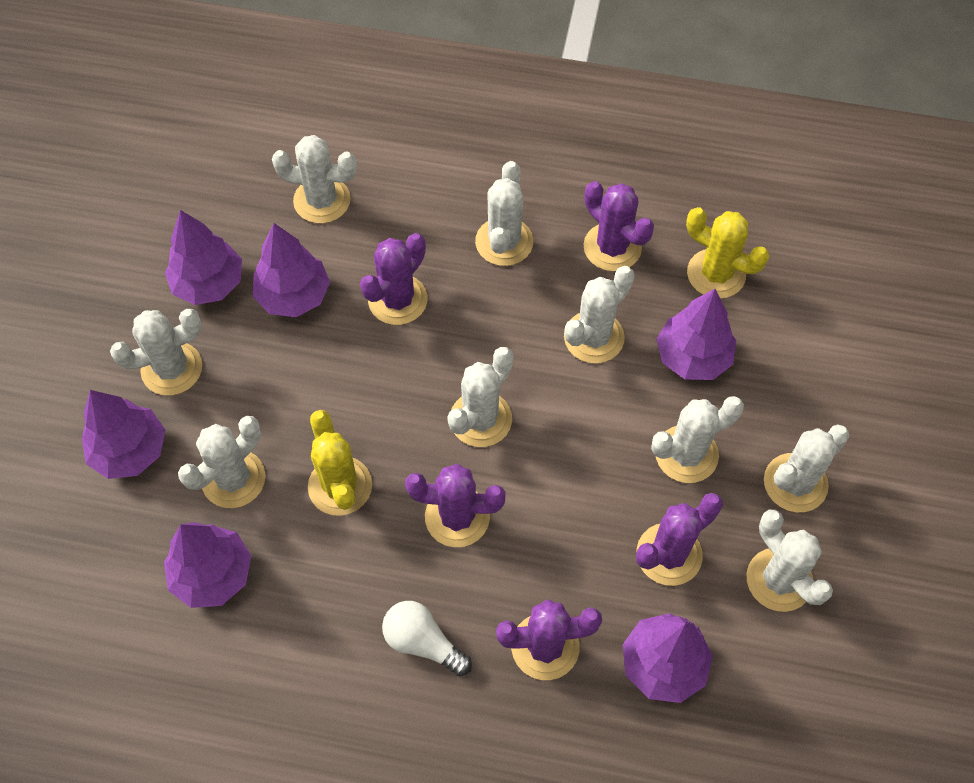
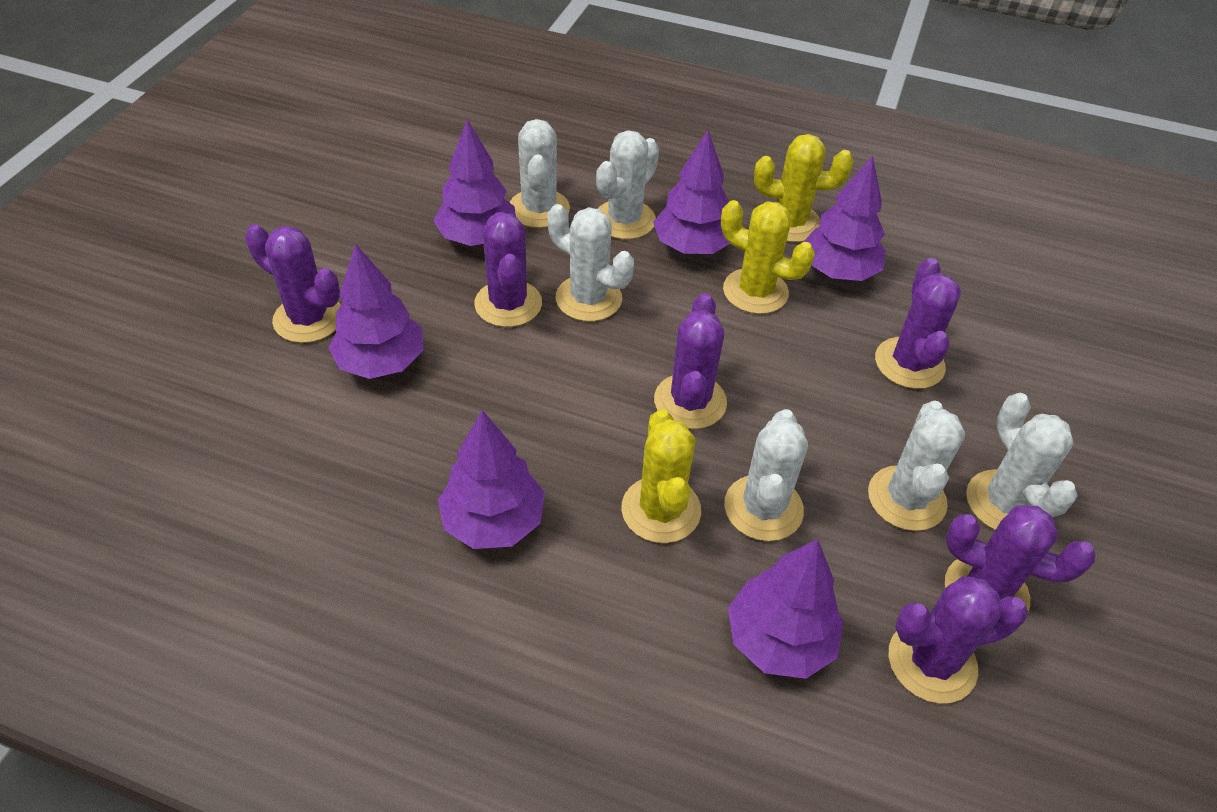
purple cactus: [360,233,427,325] [405,464,506,547] [496,599,602,680] [583,181,654,271] [636,493,723,586] = 5 -> [245,225,341,343] [474,212,542,327] [654,293,727,429] [875,258,961,389] [889,576,1028,703] [945,505,1096,612] = 6
white cactus: [110,309,202,395] [178,416,266,508] [272,135,357,224] [447,347,513,447] [475,161,533,266] [564,266,635,363] [651,396,744,483] [747,510,833,612] [764,424,849,512] = 9 -> [509,119,570,228] [548,204,634,322] [596,130,659,239] [724,409,808,541] [868,401,965,531] [966,393,1078,530] = 6
white light bulb: [382,601,472,676] = 1 -> none = 0
yellow cactus: [308,410,372,516] [686,207,769,298] = 2 -> [621,409,701,543] [721,200,815,314] [754,134,853,242] = 3

